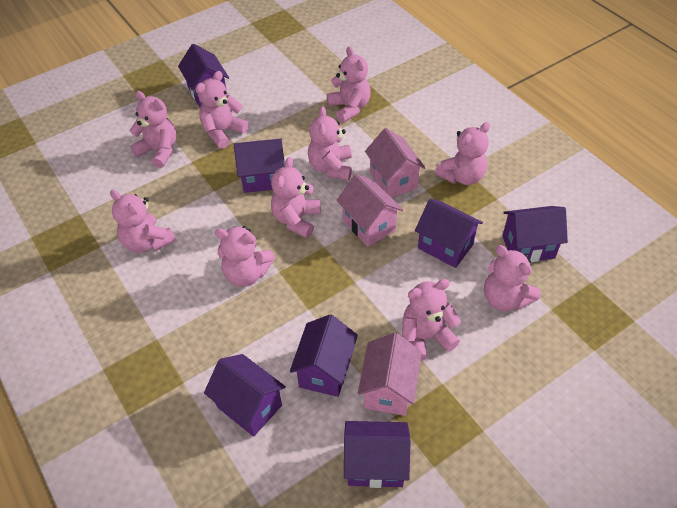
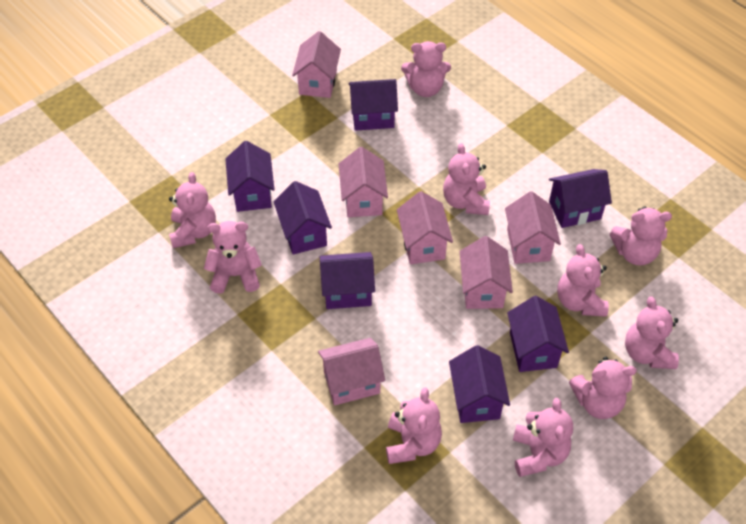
pink house: [337,174,403,247] [358,333,422,416] [365,128,425,198] = 3 -> [292,31,341,98] [318,338,385,405] [339,147,388,217] [397,191,453,264] [460,236,513,309] [505,191,561,264] = 6

